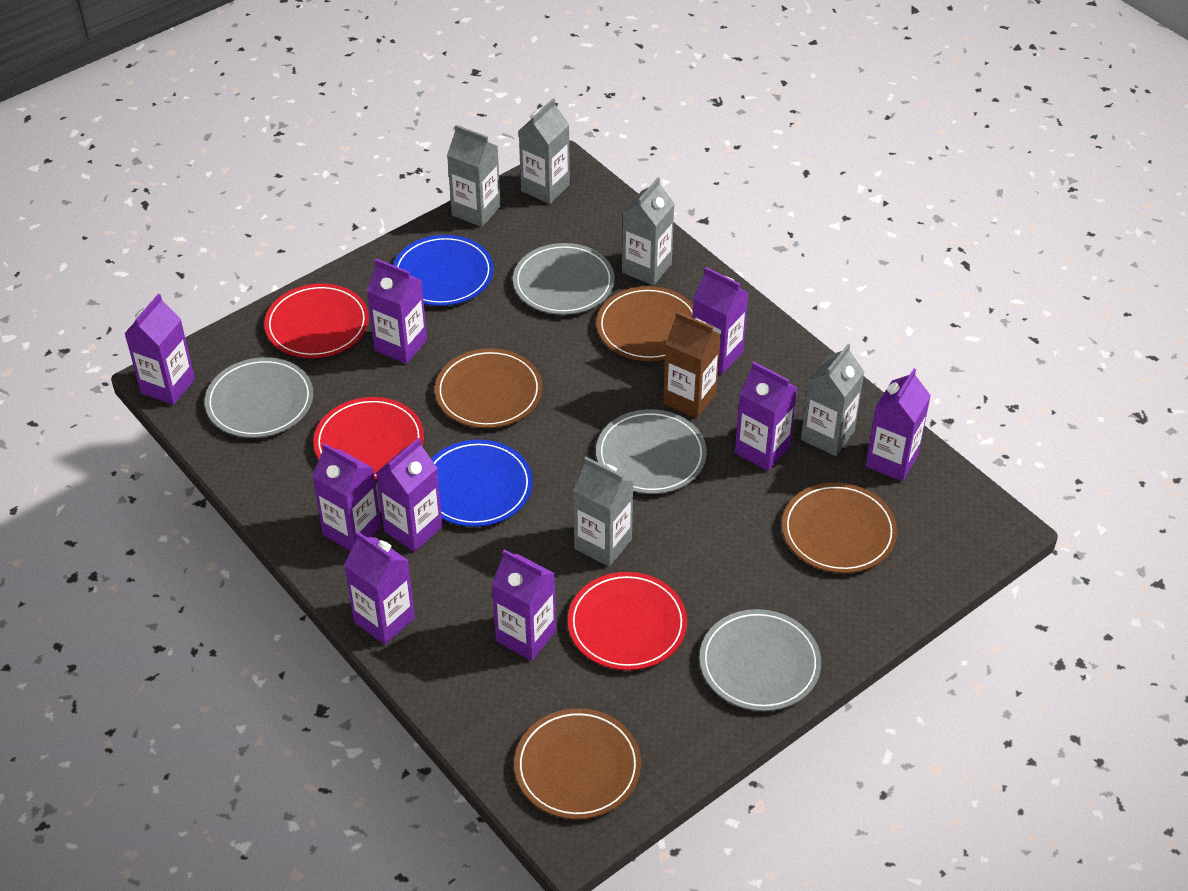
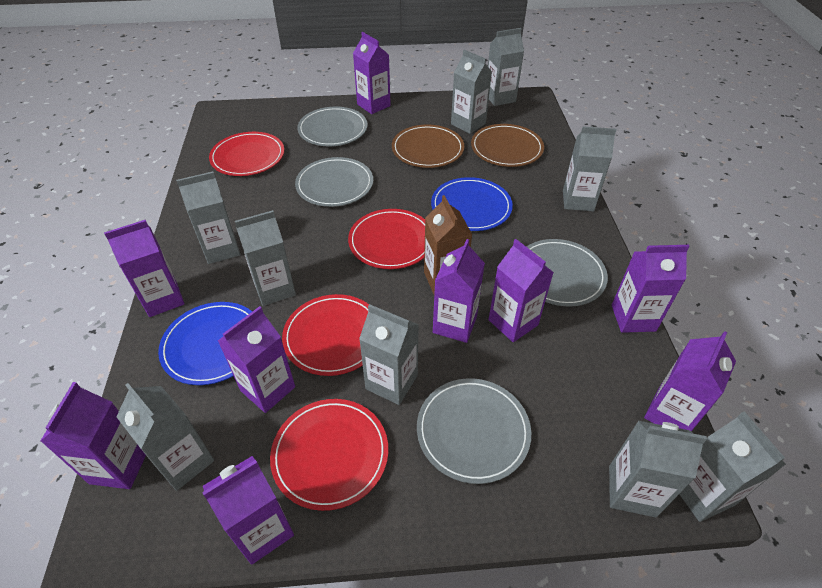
brown plate: [435,348,542,428] [514,708,641,819] [597,286,693,361] [782,482,897,573] = 4 -> [392,125,464,168] [471,124,544,167] = 2
grey carton: [447,125,501,227] [519,98,570,204] [573,457,633,567] [622,177,675,286] [801,344,864,456] = 5 -> [116,383,214,491] [176,171,240,264] [235,210,296,306] [359,304,419,405] [451,50,492,134] [488,28,524,106] [563,126,616,211] [609,421,707,518] [679,411,786,522] = 9
red plate: [264,283,369,358] [313,397,424,480] [568,572,687,670] = 3 -> [209,132,284,176] [270,399,388,511] [282,294,369,376] [348,209,425,269] = 4

